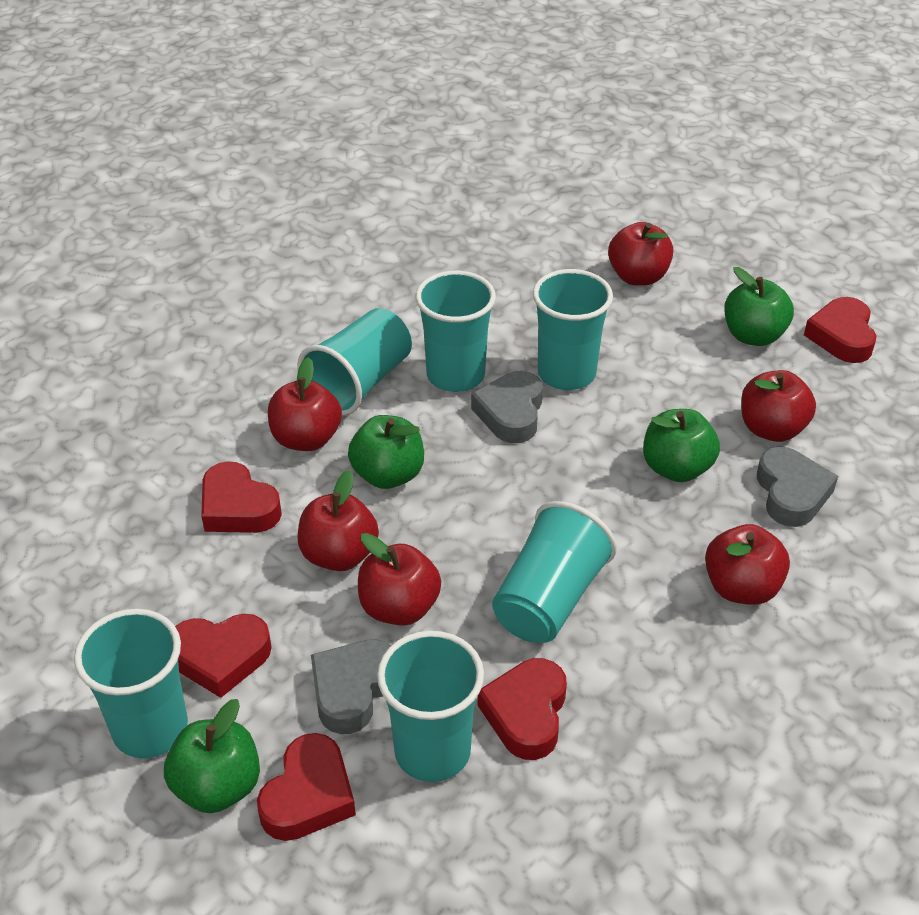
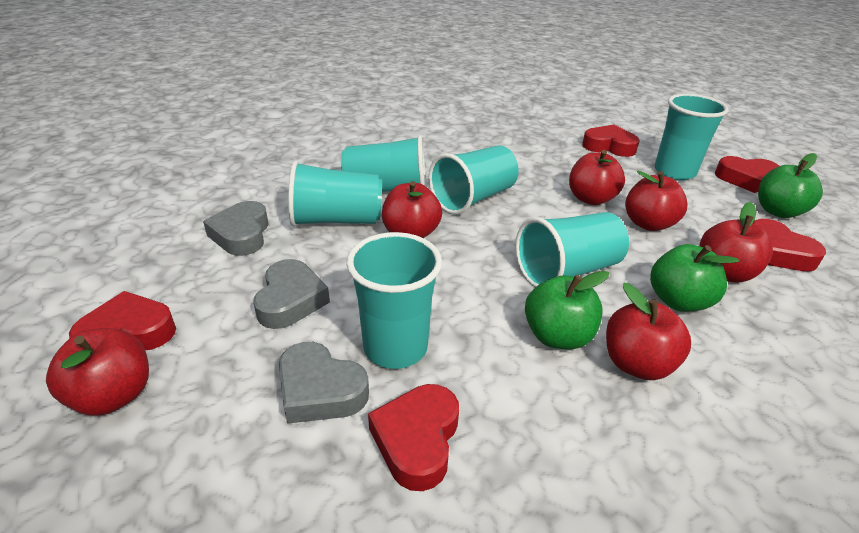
green apple: [164,699,260,813] [348,415,424,489] [643,409,720,482] [724,267,794,346] = 4 -> [525,271,609,349] [650,244,739,312] [758,153,823,218] = 3

